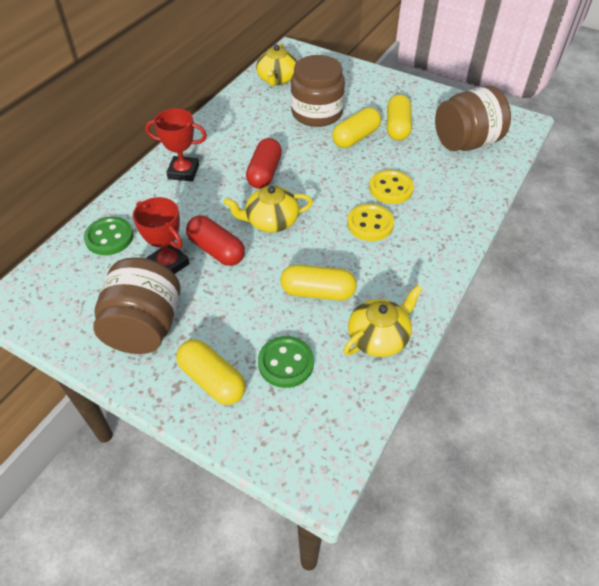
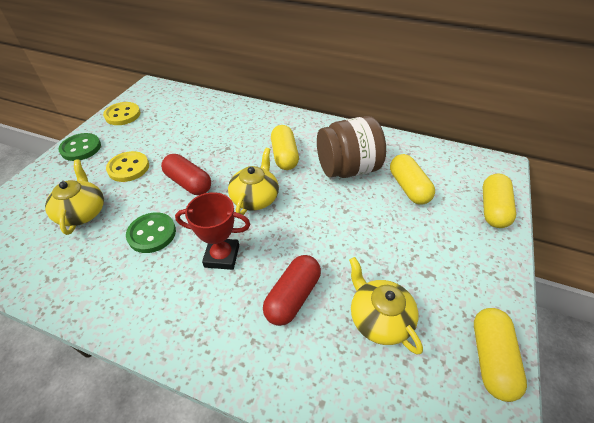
brown jar: [93,257,181,354] [291,55,345,127] [435,86,511,151] = 3 -> [317,116,386,178] = 1
red trophy: [133,197,190,274] [145,108,207,182] = 2 -> [175,192,250,270] = 1

